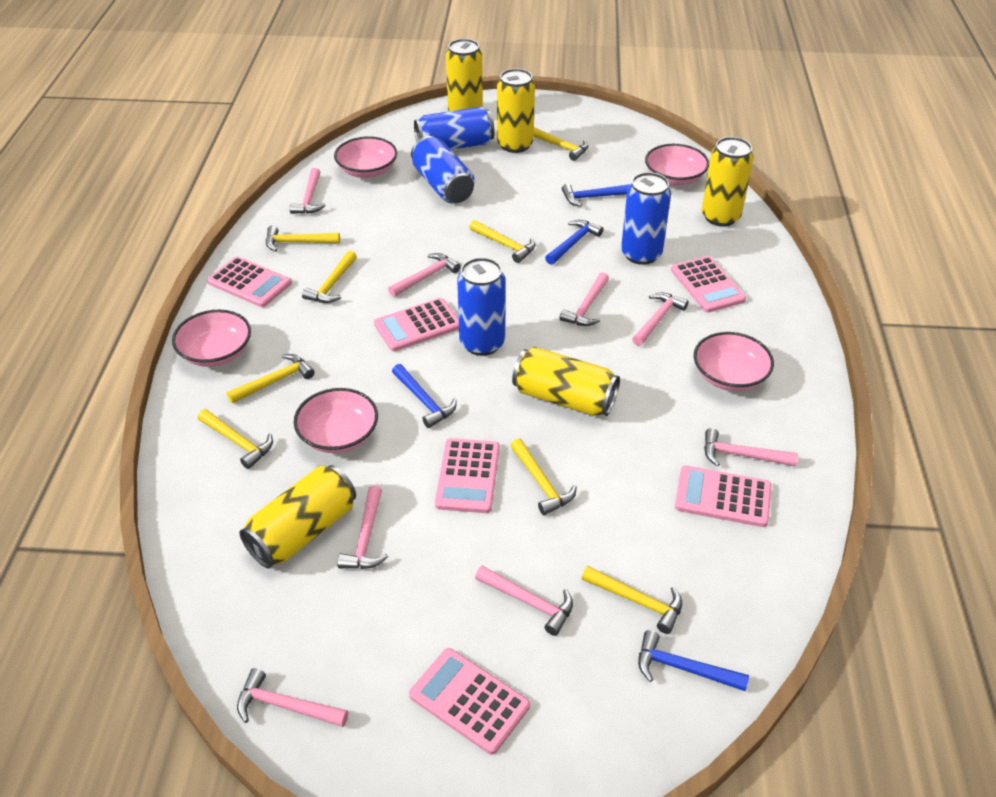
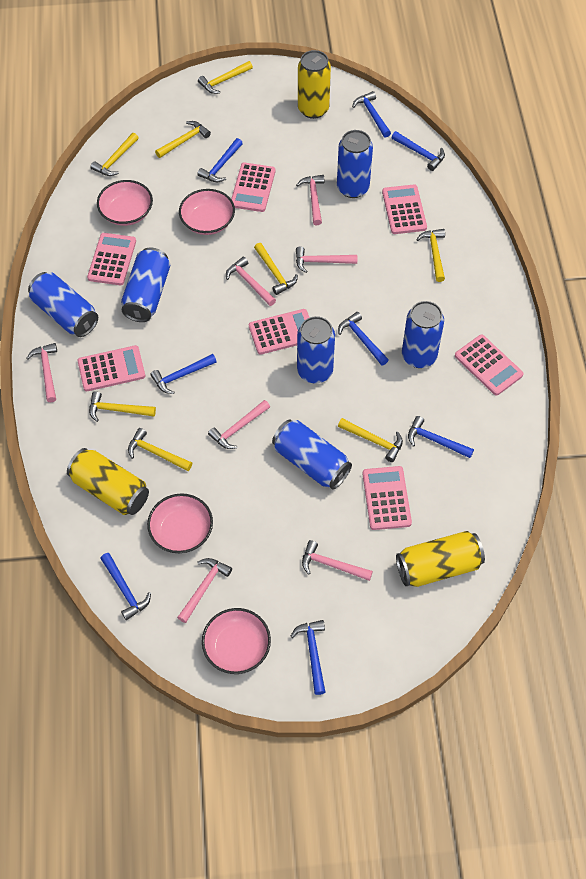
blue can: [411,136,475,203] [414,107,494,150] [457,258,506,356] [621,172,671,265] = 4 -> [28,272,98,337] [121,247,170,322] [272,419,352,489] [297,316,335,384] [337,130,373,198] [402,301,444,368] = 6
blue hammer: [392,364,457,428] [545,220,603,265] [562,184,630,207] [638,630,749,691] = 4 -> [100,553,151,620] [150,354,217,394] [197,138,243,182] [290,620,325,695] [338,312,388,366] [352,91,391,138] [391,131,445,171] [408,416,474,458] = 8
pink bowl: [172,310,251,367] [294,388,378,453] [334,136,397,178] [645,144,709,185] [694,332,774,391] = 5 -> [97,180,153,226] [147,493,213,553] [179,189,235,235] [202,608,271,674] = 4
pink calculator: [207,256,292,307] [374,298,459,351] [409,648,530,755] [435,438,500,513] [671,256,746,312] [675,465,771,527] = 6 -> [77,345,145,391] [87,233,136,285] [231,162,276,212] [249,309,310,355] [362,466,412,530] [382,184,427,234] [455,335,524,396] = 7
pink hammer: [237,668,348,727] [290,168,326,214] [337,486,388,569] [388,253,461,297] [475,565,573,636] [559,272,609,326] [632,293,689,346] [704,428,798,467] = 8 -> [26,343,57,402] [177,558,232,623] [208,400,270,449] [226,257,276,306] [296,175,324,225] [296,246,357,273] [302,540,373,581] = 7
yellow can: [239,465,356,569] [446,39,483,111] [497,69,535,153] [512,347,620,416] [702,137,753,227] = 5 -> [67,448,149,515] [298,50,331,119] [396,531,485,587] = 3

